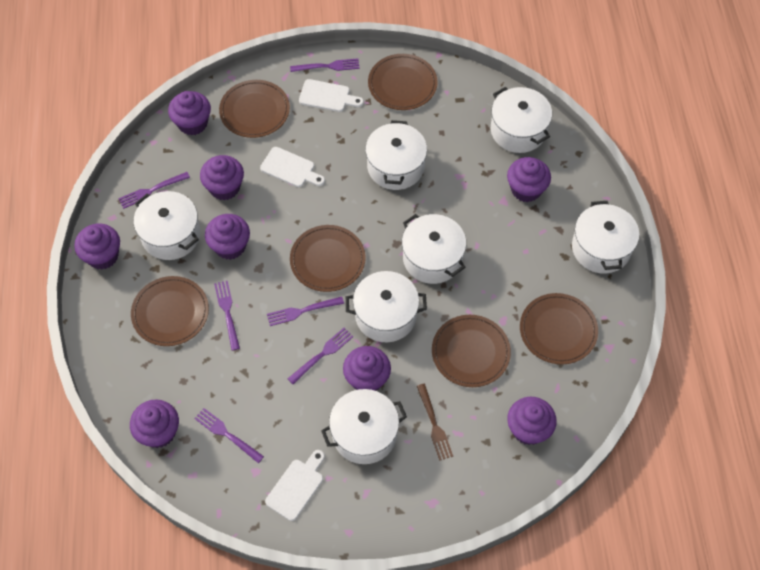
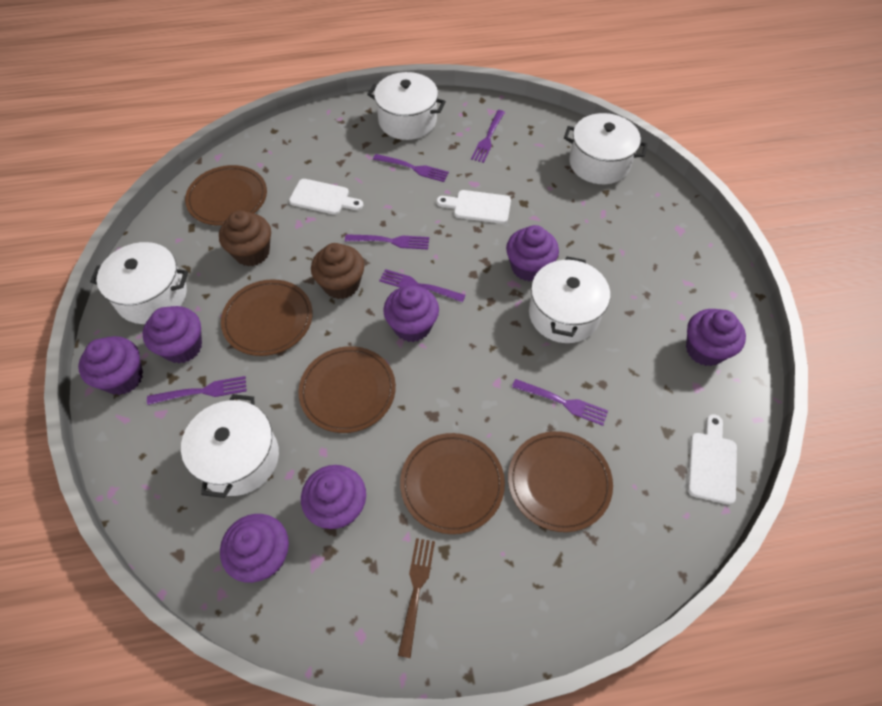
brown cupcake: none = 0 -> [219,210,271,266] [311,243,364,299] = 2
brown plate: [131,276,209,346] [219,80,290,138] [290,225,366,292] [368,54,438,110] [432,315,511,387] [520,293,598,365] = 6 -> [185,165,267,226] [221,279,313,356] [298,346,396,433] [400,433,505,534] [508,431,613,532] = 5
purple cupcake: [74,223,120,270] [130,399,179,448] [168,91,211,135] [200,155,244,200] [205,214,250,260] [343,346,391,391] [507,157,551,202] [507,397,557,445] = 8 -> [78,336,143,395] [143,306,202,363] [220,514,289,583] [301,465,366,529] [383,286,439,342] [506,225,559,281] [686,309,746,366] = 7
white pot: [134,191,200,260] [321,389,407,464] [346,271,427,342] [365,120,427,190] [402,214,466,284] [491,87,552,153] [572,201,639,273] = 7 -> [90,242,188,324] [181,394,279,498] [367,72,446,140] [529,257,610,343] [564,113,648,184] = 5

